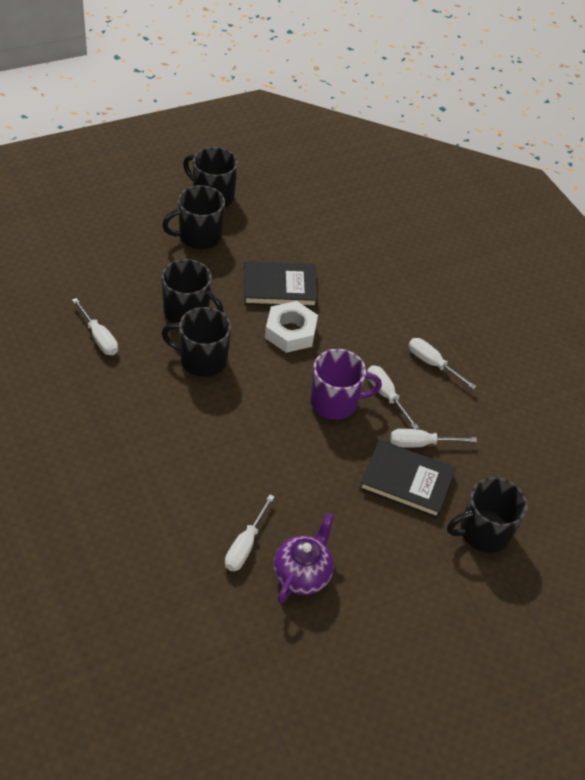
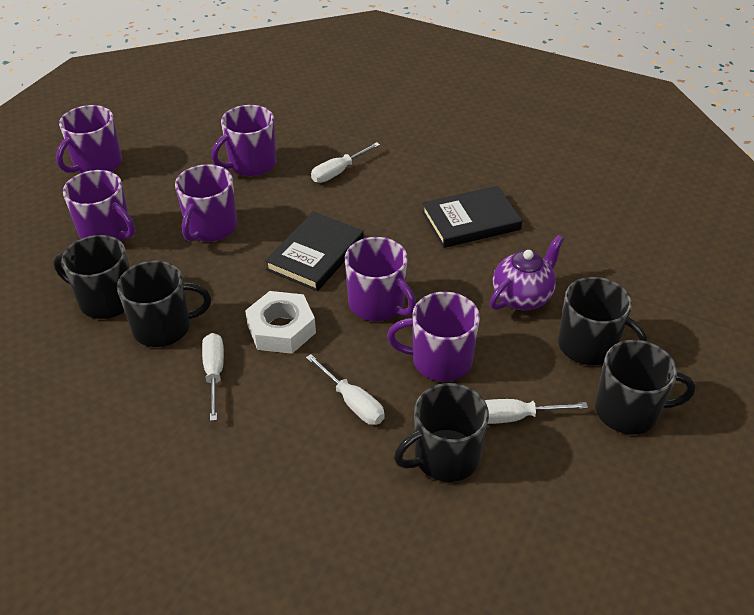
purple mug: [310,349,382,420] = 1 -> [56,105,122,173] [63,170,135,241] [175,164,237,242] [211,105,276,176] [345,237,416,321] [387,292,480,382] = 6
white screwdriver: [72,298,118,355] [225,494,275,571] [367,365,419,429] [390,429,477,447] [408,338,477,390] = 5 -> [202,333,224,421] [306,354,385,425] [311,142,380,183] [484,399,588,424] = 4

